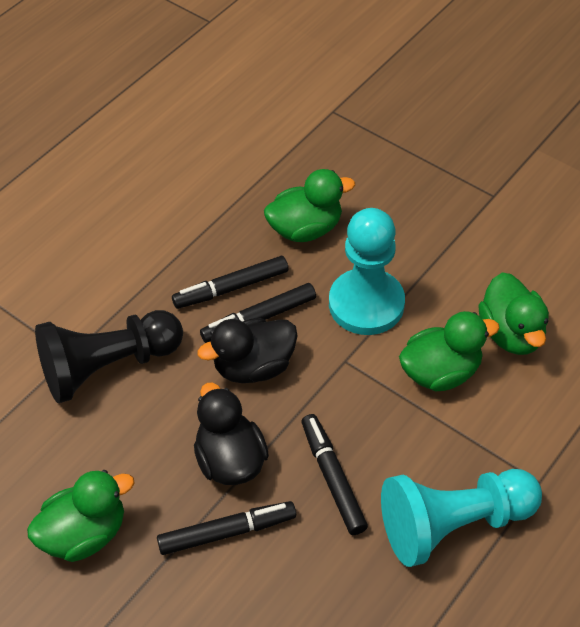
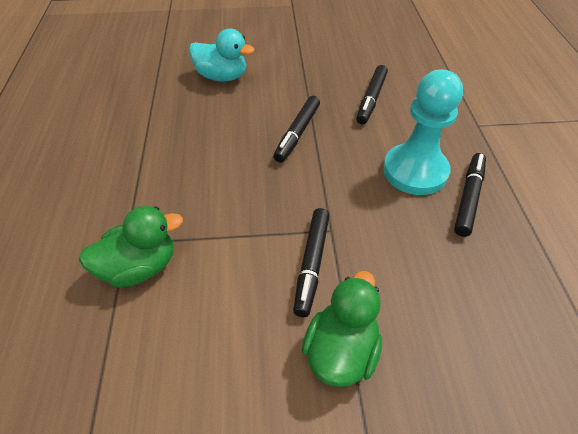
black duck: [194,382,269,485] [197,318,298,383] = 2 -> none = 0
black pawn: [35,310,183,403] = 1 -> none = 0
green duck: [27,470,134,562] [264,169,355,242] [399,311,500,392] [478,272,549,355] = 4 -> [79,206,183,288] [302,271,382,387] = 2
turquoise duck: none = 0 -> [189,29,254,82] = 1
turquoise pawn: [329,208,405,335] [381,469,542,567] = 2 -> [383,70,463,195] = 1

